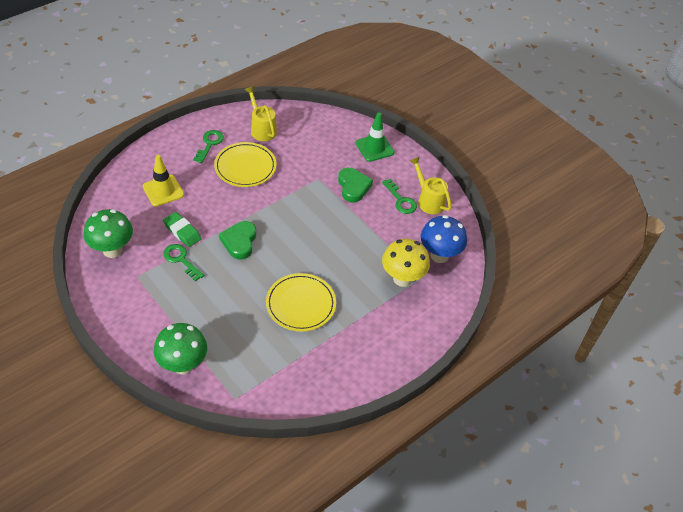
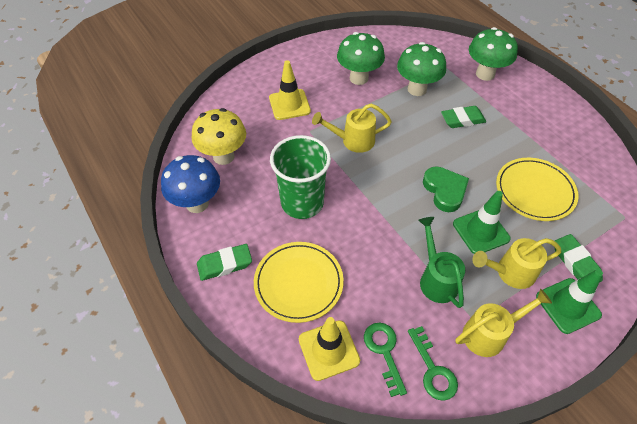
green cup: none = 0 -> [270,135,331,219] = 1
green eraser: [163,212,202,247] = 1 -> [197,244,252,281] [441,106,486,128] [555,234,603,282] = 3
green heart: [219,221,256,259] [338,168,373,202] = 2 -> [423,166,469,212] = 1
green key: [163,244,204,281] [193,130,224,163] [382,179,417,214] = 3 -> [364,323,407,397] [408,326,458,401] = 2
green mushroom: [84,209,133,258] [154,323,207,374] = 2 -> [337,32,385,85] [397,42,446,96] [469,27,518,81] = 3
green traffic cone: [356,113,394,162] = 1 -> [453,191,511,254] [536,269,603,334] = 2
green watering can: none = 0 -> [418,217,465,308] = 1
yellow traffic cone: [143,155,184,207] = 1 -> [269,60,311,120] [299,317,360,381] = 2
yellow watering can: [244,86,277,141] [410,157,452,214] = 2 -> [312,104,392,153] [455,289,552,357] [472,238,561,289] = 3

